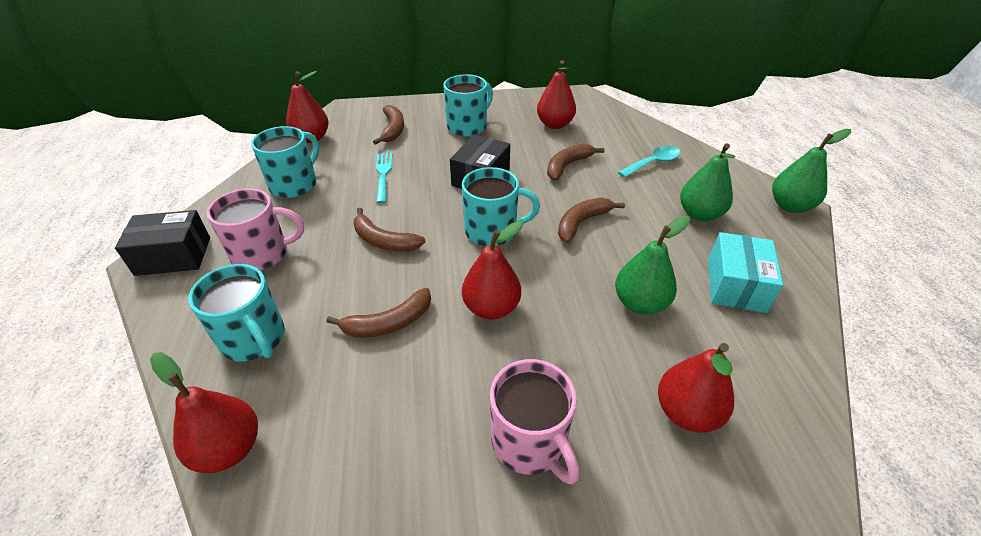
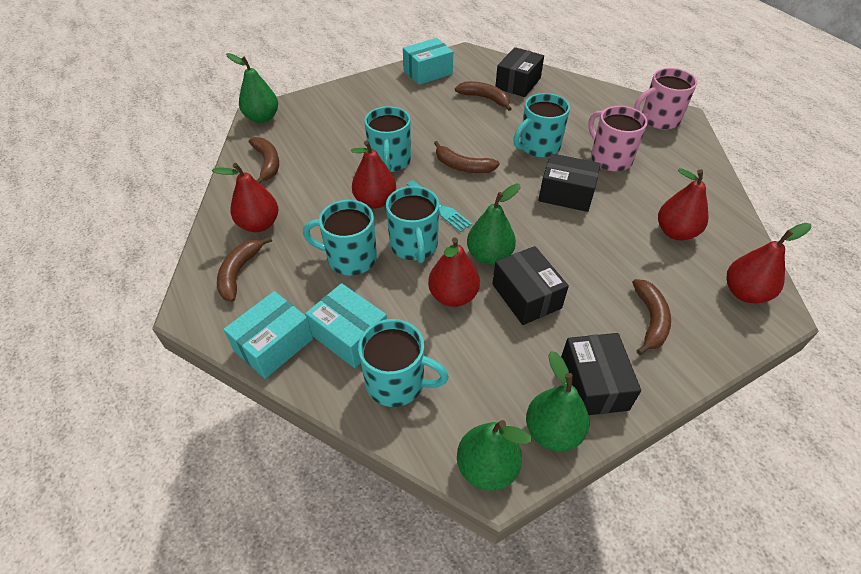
black box: [115,210,210,276] [450,134,510,189] = 2 -> [492,246,569,325] [495,47,544,97] [538,153,601,212] [561,333,641,415] = 4
green pear: [615,216,690,315] [680,143,735,221] [772,129,851,213] = 3 -> [226,53,278,123] [457,420,532,491] [467,184,520,265] [526,351,590,451] = 4
turquoise box: [708,232,783,313] = 1 -> [223,291,313,379] [305,283,387,368] [403,38,453,85] = 3
turquoise mug: [189,264,285,362] [251,126,319,198] [443,74,493,137] [462,167,540,246] = 4 -> [303,200,377,275] [358,319,449,407] [364,106,411,172] [386,186,439,263] [513,93,570,158] = 5
turquoise spoon: [618,146,681,178] = 1 -> none = 0

